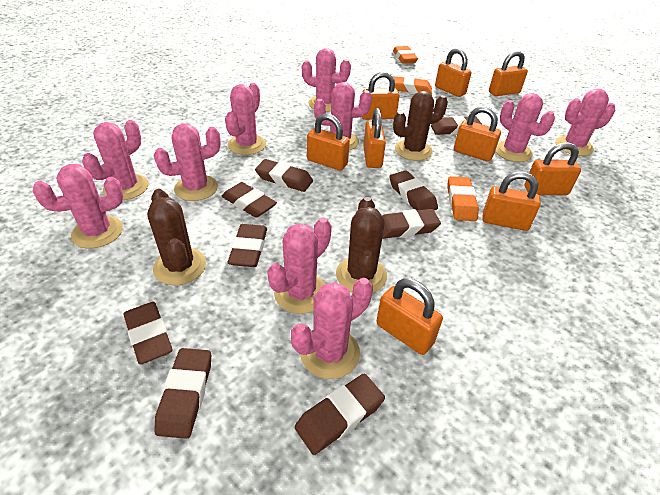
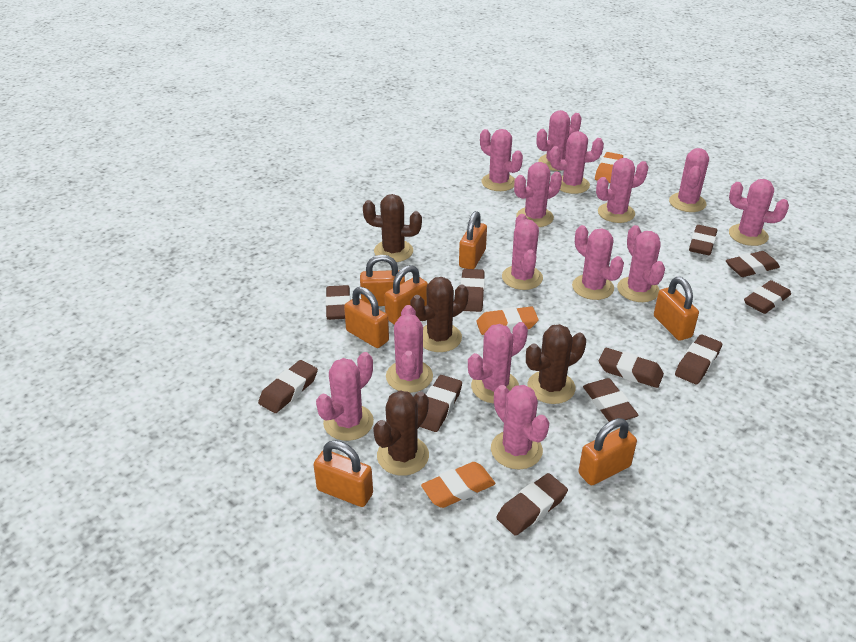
brown cactus: [147,189,206,285] [336,197,387,293] [393,91,448,161] = 3 -> [363,194,422,262] [373,390,429,476] [410,277,468,352] [526,324,586,404] = 4
brown eraser: [123,302,172,364] [154,348,211,439] [222,182,277,218] [228,224,267,267] [255,159,313,192] [295,373,385,455] [382,209,441,239] [389,170,438,211] [431,116,482,135] = 9 -> [258,360,318,413] [325,285,351,320] [420,375,462,432] [460,269,485,312] [496,473,568,536] [583,378,639,422] [599,348,664,388] [675,334,722,385] [689,225,717,255] [726,251,780,277] [744,280,791,314] = 11
orange padlock: [307,113,350,171] [362,71,400,120] [363,108,386,168] [376,278,443,355] [435,48,472,97] [454,106,501,161] [483,172,541,231] [489,51,528,96] [525,142,581,195] = 9 -> [314,440,373,507] [344,287,389,348] [360,255,405,306] [385,265,428,325] [459,211,487,269] [578,418,637,485] [654,277,699,341] = 7
pink cactus: [33,164,123,249] [82,120,149,200] [154,123,221,201] [225,83,266,155] [267,218,332,314] [291,278,373,379] [302,48,351,112] [314,82,372,150] [495,93,555,162] [555,88,615,156] = 10 -> [316,352,374,441] [386,305,433,393] [468,322,528,403] [480,129,523,191] [491,385,549,470] [502,214,543,290] [514,162,562,227] [537,110,581,171] [549,131,604,194] [572,225,624,300] [596,158,648,223] [617,225,665,302] [669,148,709,212] [729,179,789,246] = 14

